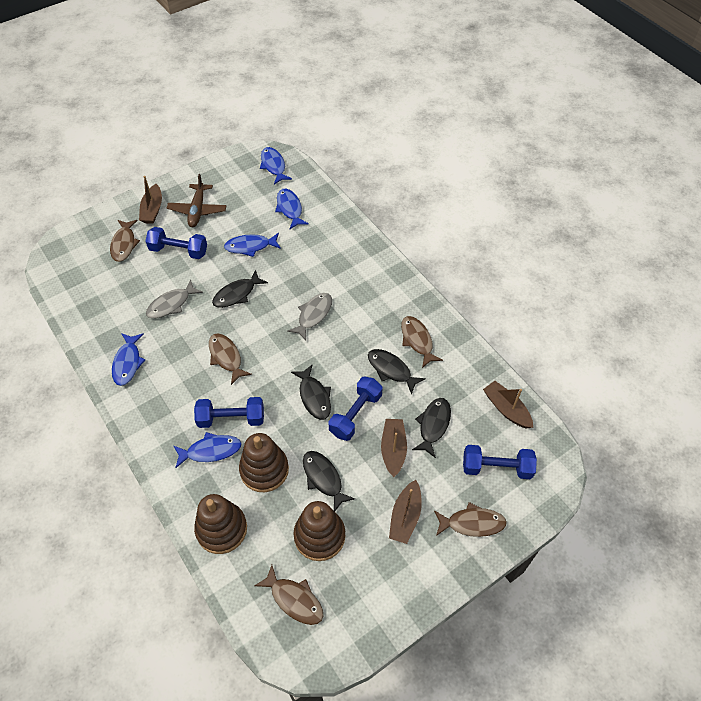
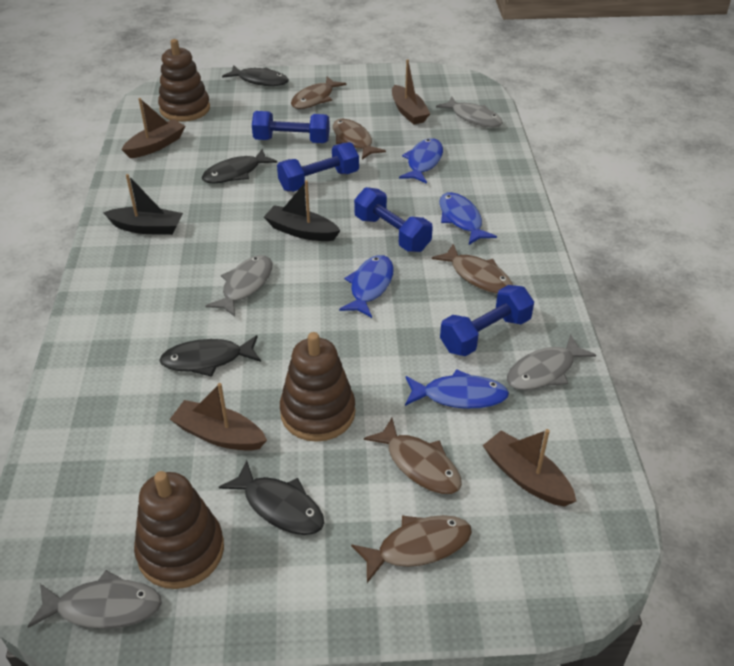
black boat: none = 0 -> [103,174,183,235] [264,180,341,241] = 2
black fish: [212,270,268,308] [291,364,331,420] [303,451,355,511] [368,349,426,395] [412,398,451,458] = 5 -> [159,335,261,377] [201,149,277,183] [219,460,324,535] [222,65,289,86] = 4
blue fish: [112,333,145,386] [174,432,242,468] [224,233,281,257] [260,147,292,184] [275,189,309,230] = 5 -> [339,255,394,318] [399,138,443,184] [405,369,509,409] [439,192,497,245] = 4
brown plane: [167,174,227,227] = 1 -> none = 0
grey fish: [146,279,203,318] [287,293,332,340] = 2 -> [27,570,162,629] [205,255,272,317] [436,97,503,127] [507,334,596,390] = 4

